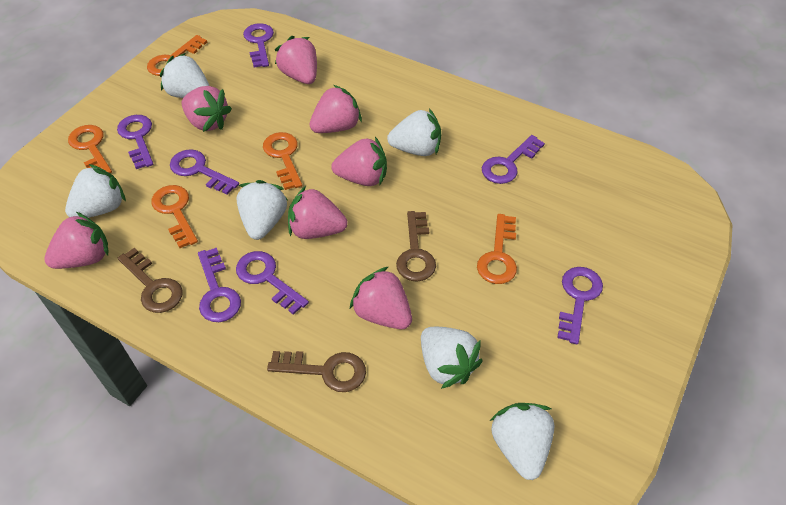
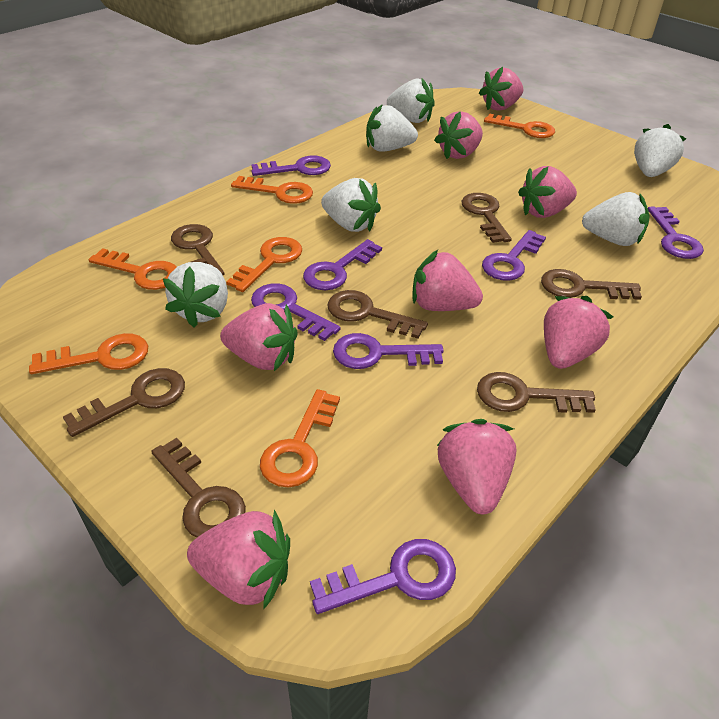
brown key: [117,248,183,313] [267,351,366,392] [396,211,436,282] = 3 -> [63,368,185,437] [151,438,246,538] [171,224,225,275] [327,290,428,339] [462,193,512,243] [477,372,596,413] [541,269,642,300] = 7
orange key: [68,125,112,173] [147,35,207,76] [151,185,198,248] [263,132,302,190] [477,214,517,284] = 5 -> [29,333,148,374] [88,248,177,290] [226,237,302,292] [231,176,313,204] [260,389,340,488] [484,114,555,138] = 6
pink strawberry: [44,212,108,269] [182,86,232,132] [275,36,317,84] [288,186,348,239] [309,85,362,133] [331,137,387,186] [350,267,412,329] = 7 -> [187,510,290,610] [220,303,298,371] [412,250,483,311] [434,111,483,159] [437,419,517,514] [479,67,523,111] [518,166,577,218] [544,296,613,369] = 8

